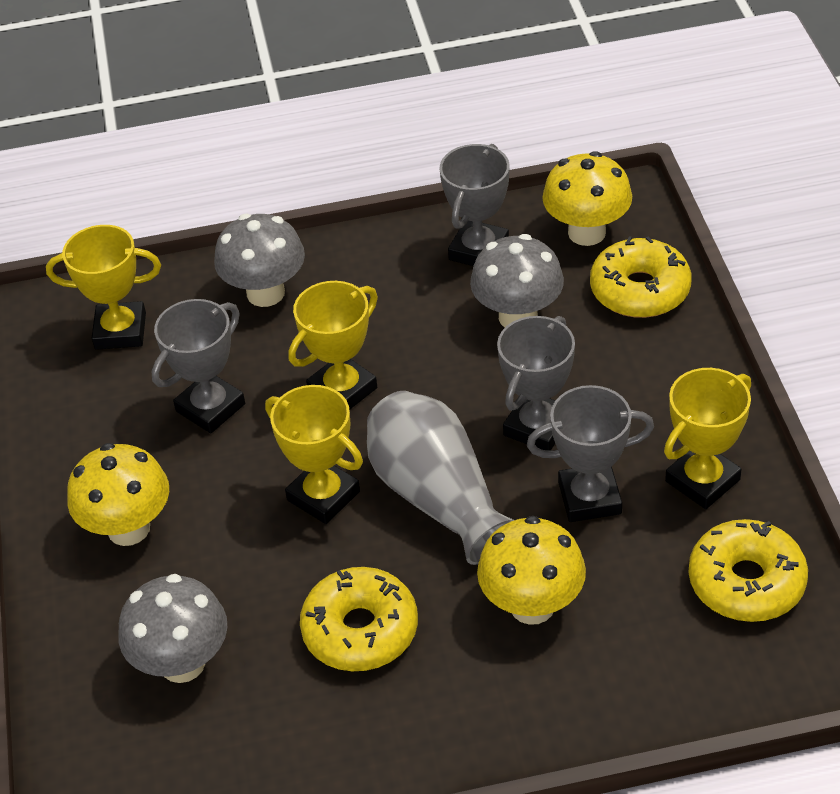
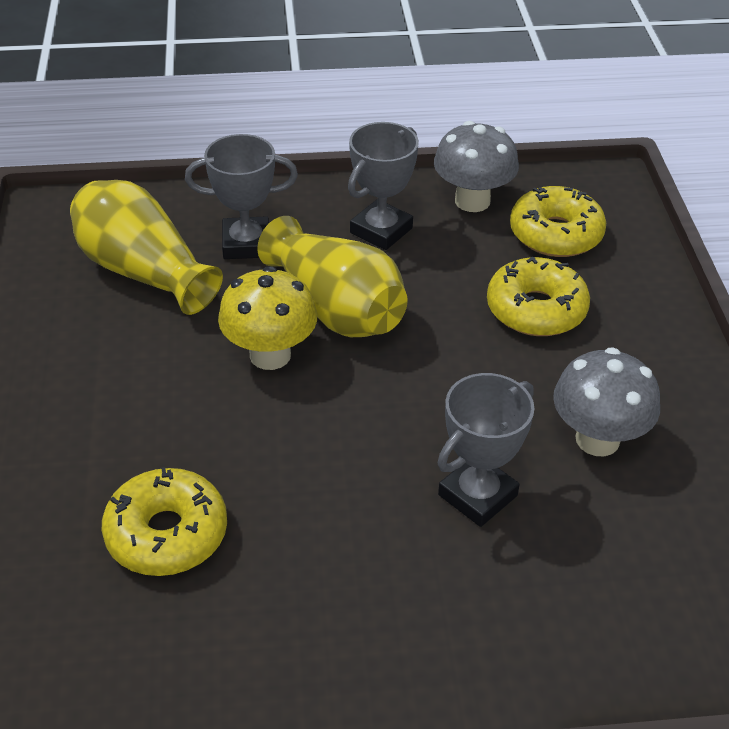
grey mushroom: [118,574,227,683] [214,213,305,307] [470,234,564,327] = 3 -> [434,121,519,212] [553,347,660,456] = 2
grey trophy: [151,299,245,433] [440,144,510,266] [497,316,575,450] [527,385,654,522] = 4 -> [185,134,298,259] [348,122,419,250] [438,373,534,527] = 3
grey vase: [367,391,514,565] = 1 -> none = 0
yellow mushroom: [67,443,169,546] [477,516,586,625] [542,151,632,246] = 3 -> [218,266,317,370] = 1
yellow trophy: [46,225,161,350] [265,385,363,524] [288,281,378,410] [664,368,751,509] = 4 -> none = 0
yellow vase: none = 0 -> [70,180,223,315] [257,216,408,337] = 2

